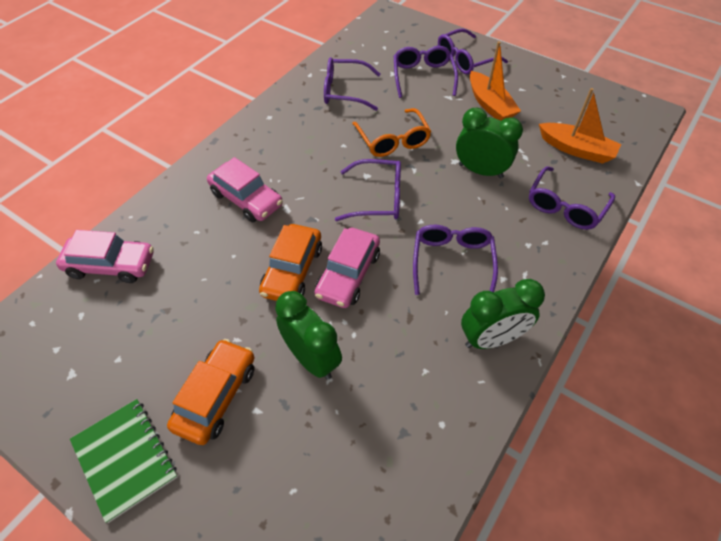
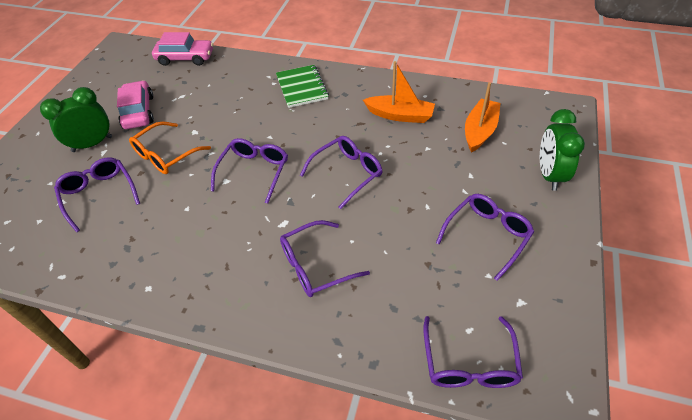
green clock: [275,291,342,380] [456,107,523,179] [461,279,545,349] = 3 -> [40,87,112,152] [540,109,585,191] = 2
orange car: [167,339,255,445] [259,224,322,301] = 2 -> none = 0
pink car: [56,230,154,283] [207,157,283,222] [314,228,380,308] = 3 -> [117,80,154,129] [152,32,213,66] = 2

